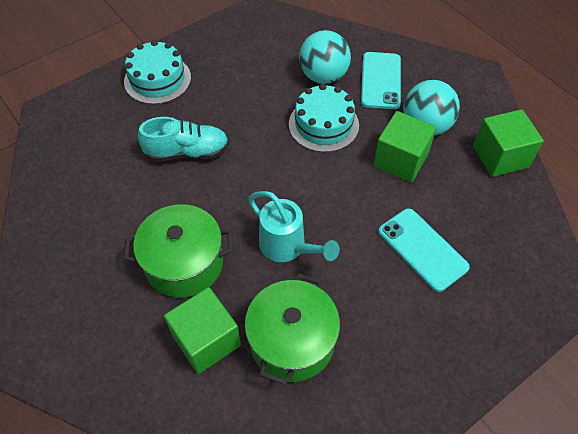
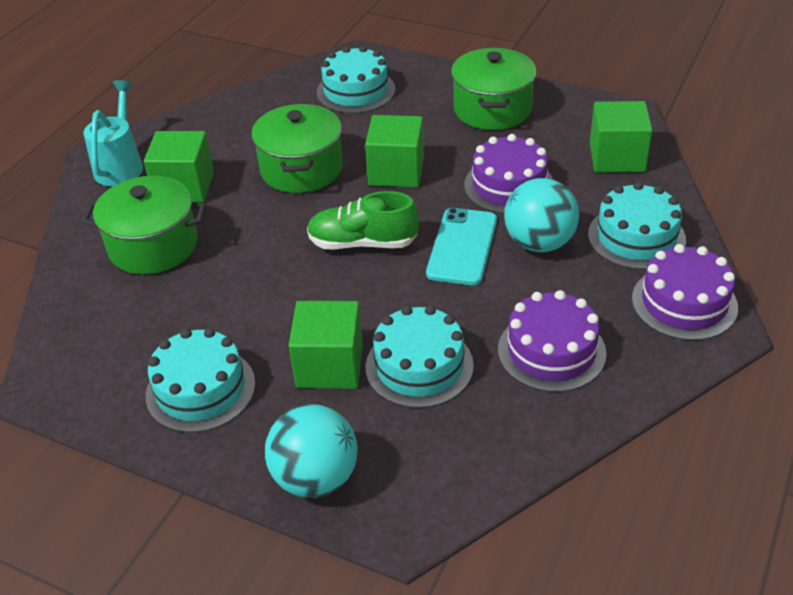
green cube: [164,287,241,374] [373,111,436,183] [473,109,544,177] = 3 -> [144,131,214,202] [288,301,363,389] [365,115,424,187] [590,101,653,172] = 4
green pot: [124,204,233,298] [245,273,340,385] = 2 -> [82,176,206,275] [251,104,343,193] [451,48,537,130] = 3
green shoe: none = 0 -> [307,191,419,250] = 1
purple cake: none = 0 -> [464,134,553,214] [498,290,606,392] [632,244,738,340] = 3
turquoise cake: [124,40,191,104] [289,84,359,152] = 2 -> [146,328,255,433] [317,46,395,113] [365,305,474,408] [588,182,686,270] = 4
turquoise phone: [361,52,401,109] [378,209,470,292] = 2 -> [426,208,497,285] = 1
turquoise shoe: [138,117,229,162] = 1 -> none = 0

